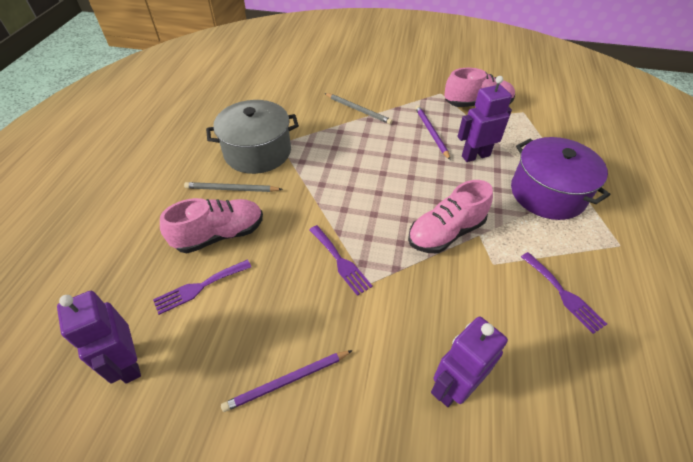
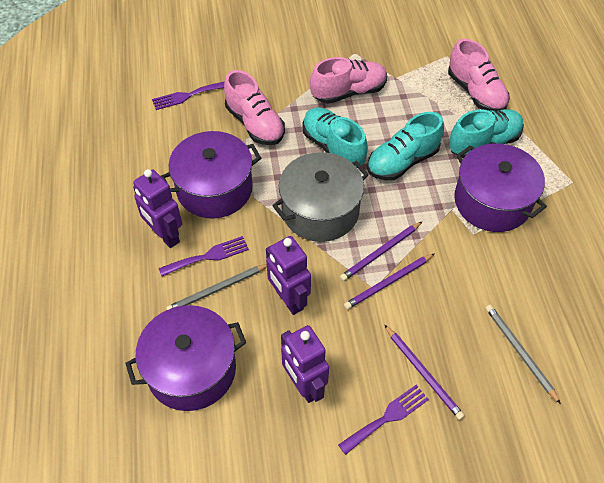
purple pencil: [221,350,353,412] [415,105,451,160] = 2 -> [340,221,423,281] [344,253,435,310] [385,325,465,420] = 3
purple pot: [511,137,610,220] = 1 -> [125,305,246,411] [161,131,261,219] [454,144,547,232] = 3
turquoise shoe: none = 0 -> [302,107,368,166] [367,112,444,180] [449,109,524,158] = 3

